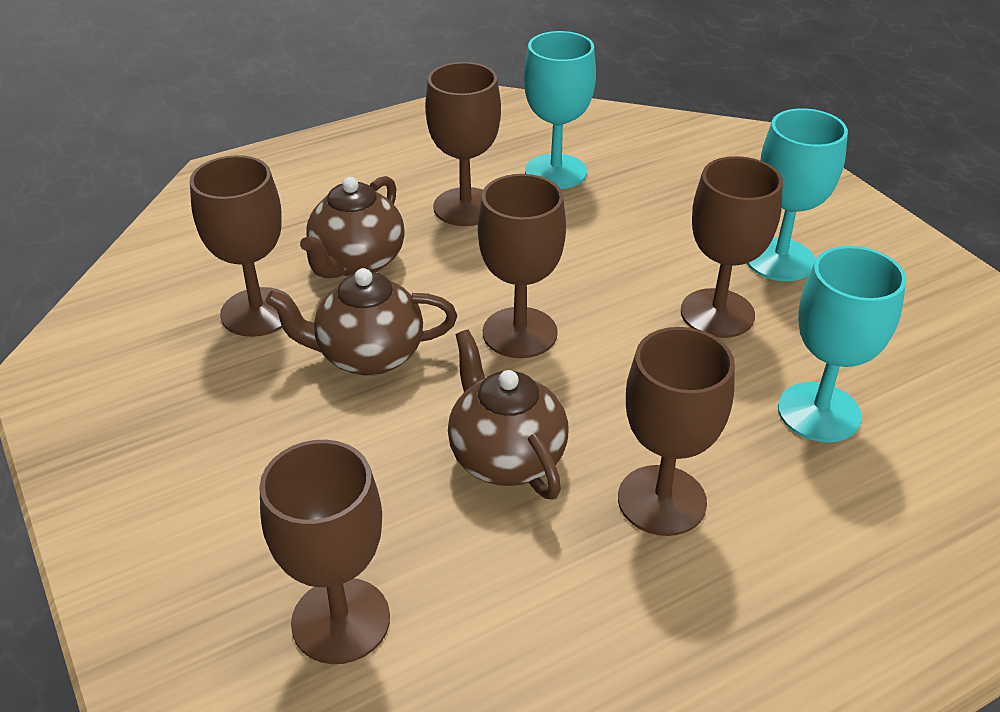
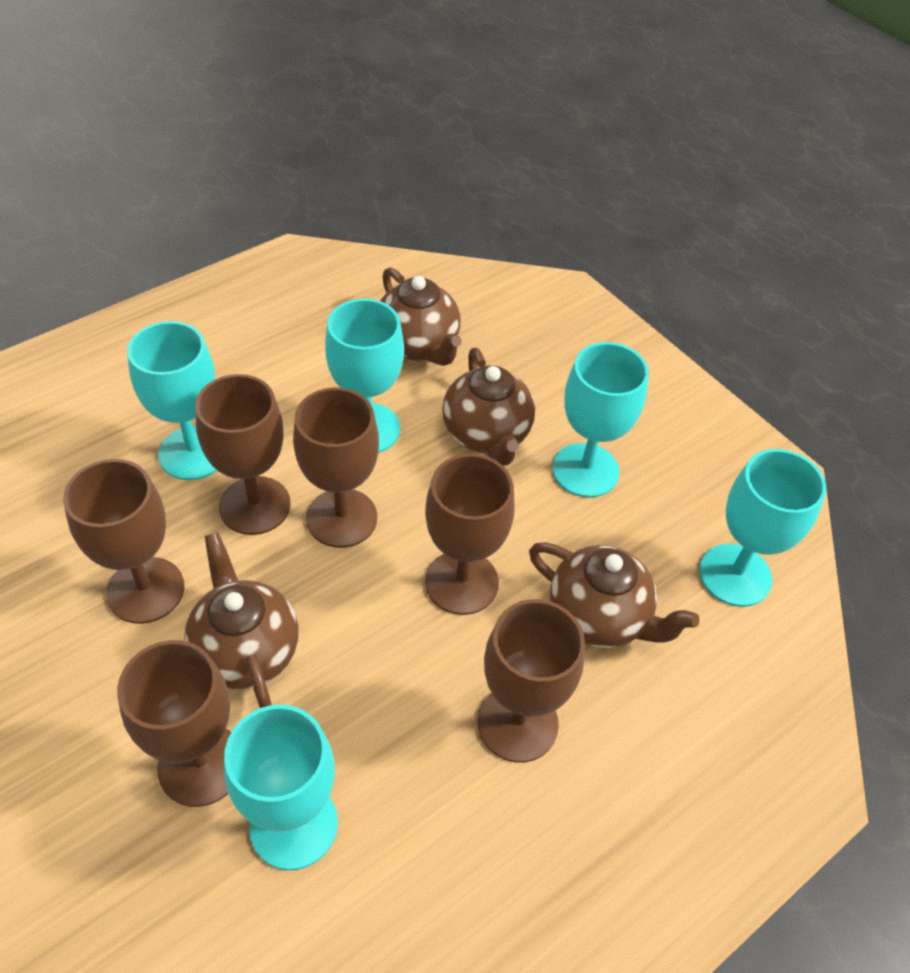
brown teapot: [266,268,457,376] [300,176,405,278] [448,330,569,499] = 3 -> [184,532,299,708] [380,267,461,366] [442,348,535,466] [529,542,700,648] = 4
turquoise goblet: [524,31,596,189] [747,108,848,281] [778,246,907,442] = 3 -> [127,321,217,480] [224,704,338,870] [325,299,404,453] [552,342,649,498] [699,449,826,607] = 5

